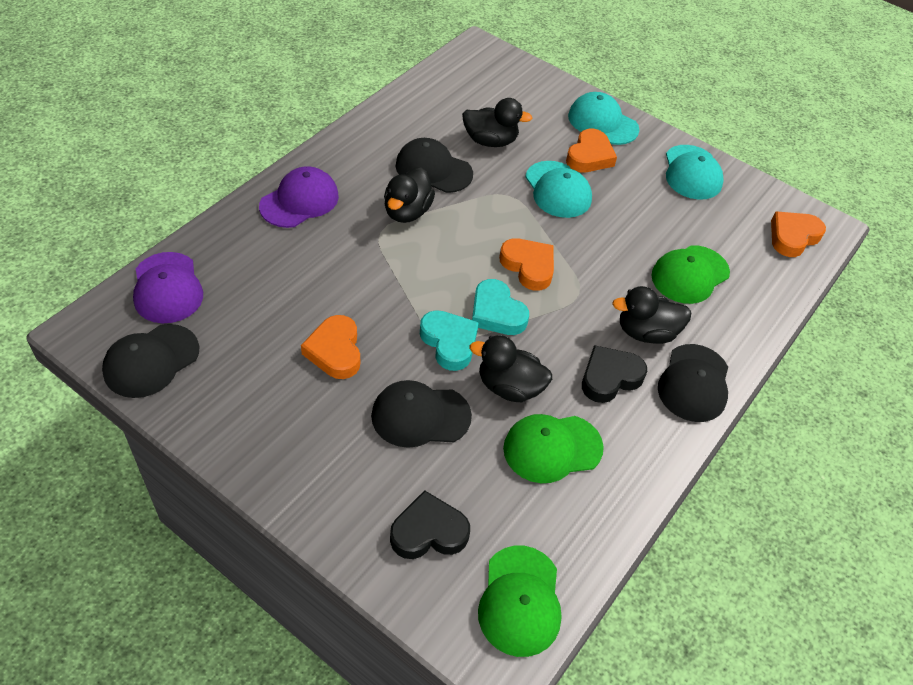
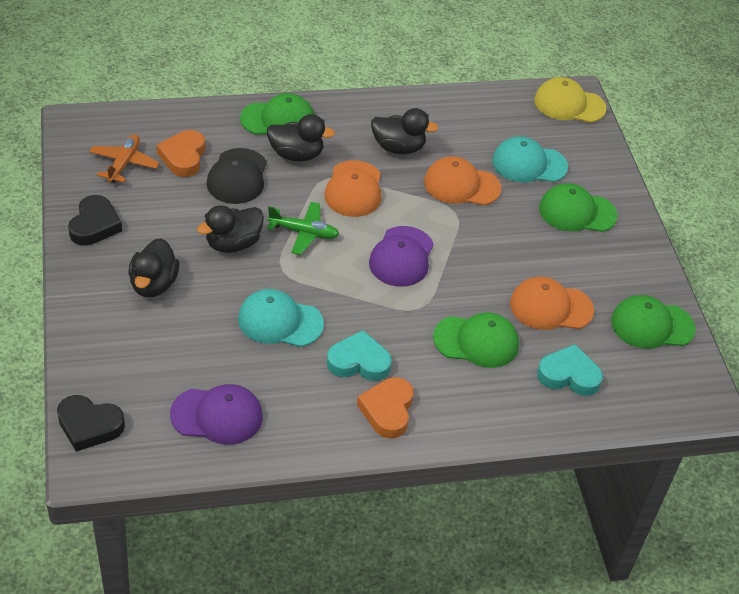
black cap: [102,324,199,398] [371,380,472,448] [396,138,473,193] [658,344,728,422] = 4 -> [206,148,267,204] = 1
green cap: [478,546,562,657] [503,414,604,483] [651,245,730,304] = 3 -> [240,93,314,135] [433,312,519,368] [539,183,618,232] [611,295,696,349] = 4
green plane: none = 0 -> [267,202,339,255] = 1
orange cap: none = 0 -> [324,160,381,217] [424,156,501,205] [510,277,594,330] = 3
orange heart: [301,315,360,379] [499,238,554,291] [566,129,617,173] [771,211,826,257] = 4 -> [156,130,205,177] [357,377,414,438] = 2
orange plane: none = 0 -> [89,134,160,183] = 1
turquoise cap: [525,161,592,218] [568,92,639,145] [666,145,724,200] = 3 -> [238,289,324,347] [492,136,568,182] = 2
yellow cap: none = 0 -> [534,77,606,123] = 1

